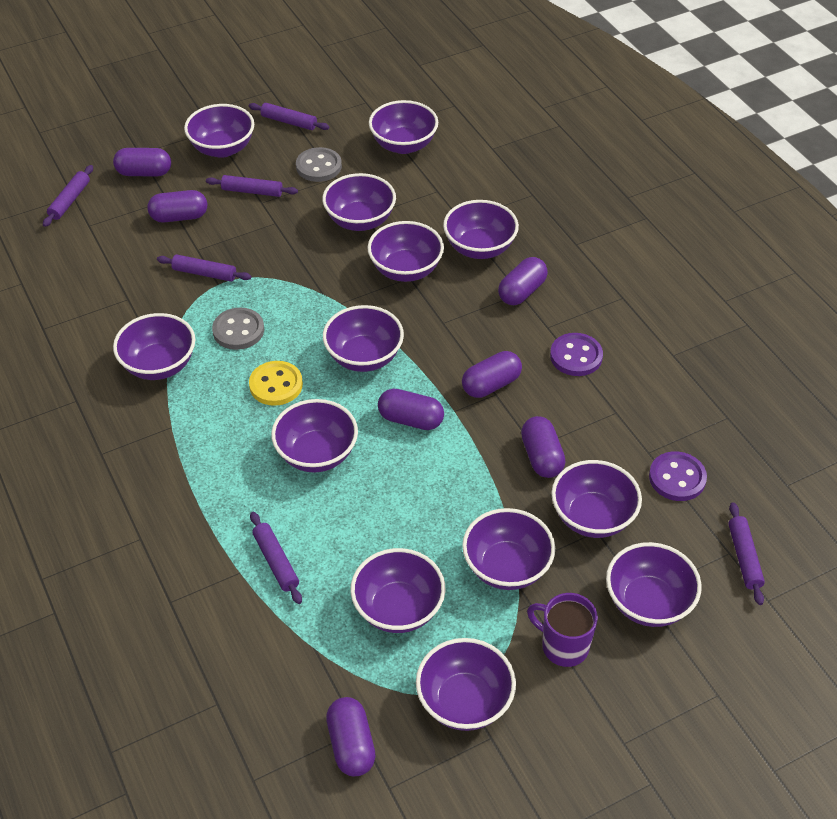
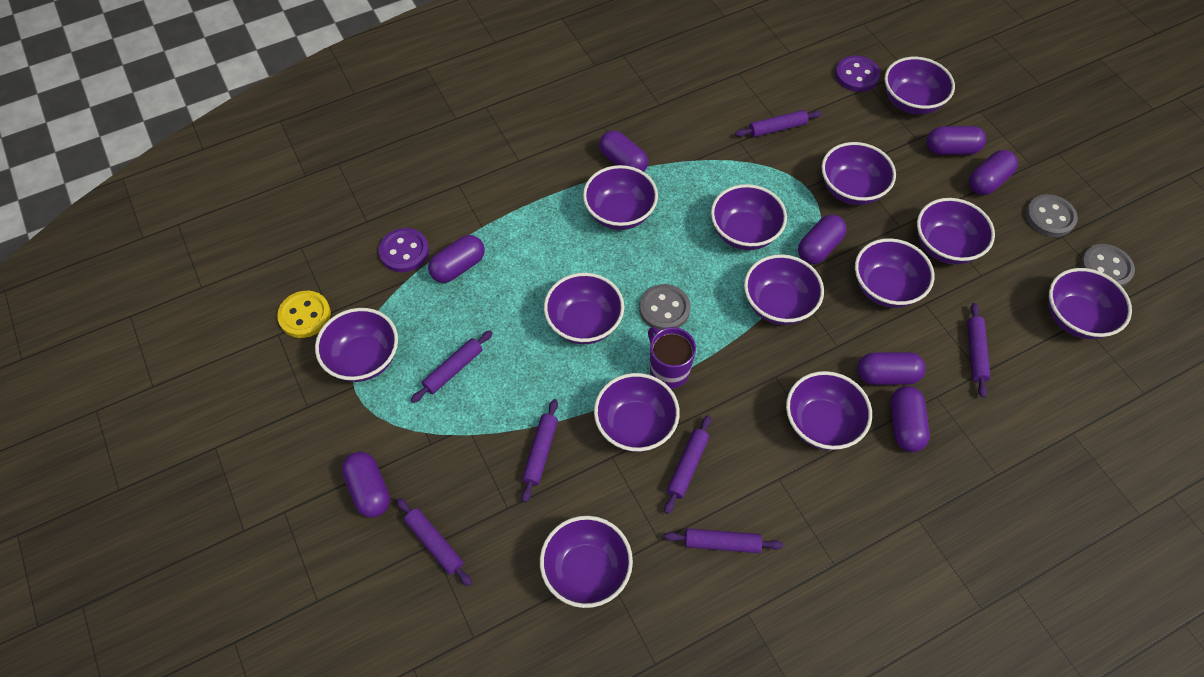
grey button: [212,308,264,350] [296,147,342,182] = 2 -> [639,284,691,330] [1026,194,1078,237] [1080,244,1135,287] = 3
purple capsule: [113,148,171,176] [148,190,207,222] [326,697,376,776] [378,389,444,430] [462,351,522,398] [498,257,548,305] [521,416,566,478] = 7 -> [342,452,390,518] [428,235,485,283] [599,130,648,172] [798,214,847,264] [857,352,926,385] [890,386,930,452] [926,126,986,155] [969,150,1018,195] = 8
purple rolling pin: [43,165,93,227] [157,254,251,282] [206,175,298,197] [249,103,329,130] [250,512,302,604] [728,502,765,605] = 6 -> [396,498,472,586] [411,331,493,403] [522,399,558,502] [664,415,711,514] [664,528,783,553] [735,110,822,137] [967,303,991,397] = 7

